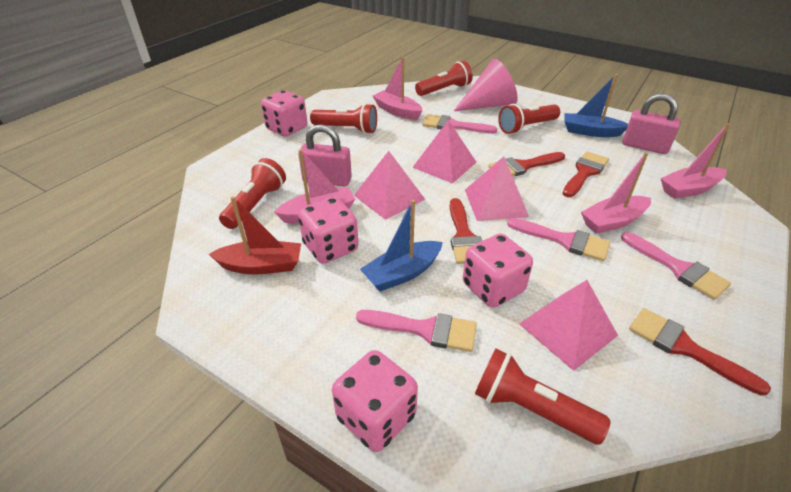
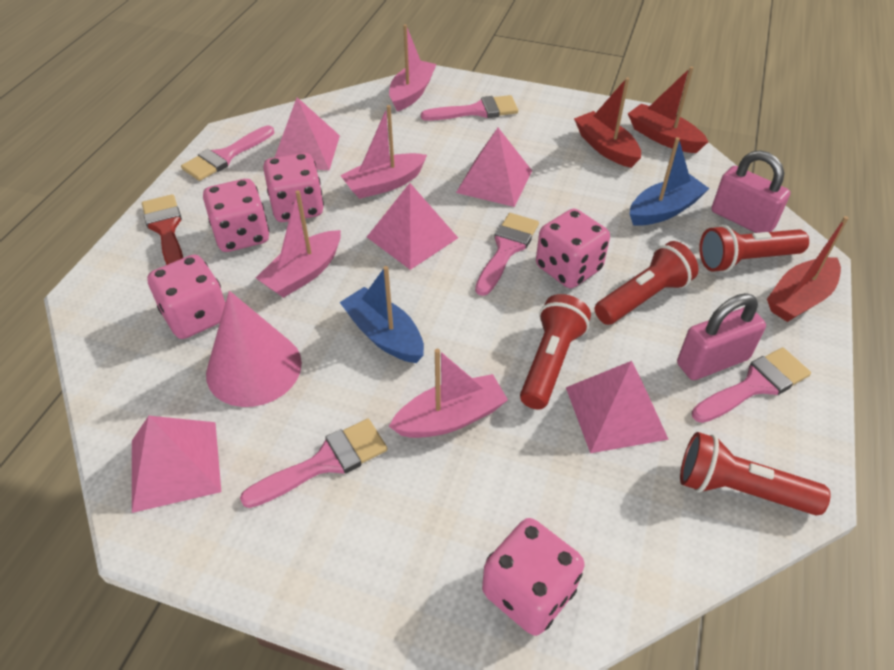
pink brush: [356,310,477,352] [422,114,497,133] [507,218,610,261] [621,232,731,300] = 4 -> [181,126,274,181] [240,419,388,508] [421,95,518,121] [475,213,539,296] [692,347,811,423] = 5
pink dice: [261,90,307,137] [298,197,359,264] [332,350,418,452] [463,234,533,308] = 4 -> [147,255,226,339] [203,179,269,252] [263,153,324,222] [482,518,585,636] [536,209,610,288] = 5
pink pyramid: [354,151,425,220] [412,120,476,183] [465,156,529,221] [519,280,618,371] = 4 -> [132,416,221,513] [275,97,340,170] [367,183,458,270] [456,128,532,207] [566,361,669,453] = 5
red boat: [209,196,301,275] = 1 -> [574,77,641,168] [628,66,708,153] [767,216,848,322] = 3
red brush: [449,198,482,264] [488,152,565,176] [563,151,609,197] [629,308,771,396] = 4 -> [142,194,183,265] = 1
red flashlight: [219,158,286,229] [310,103,377,134] [415,61,473,96] [475,349,610,445] [498,104,560,134] = 5 -> [520,294,591,410] [594,241,699,325] [680,432,831,515] [699,225,809,272] = 4

